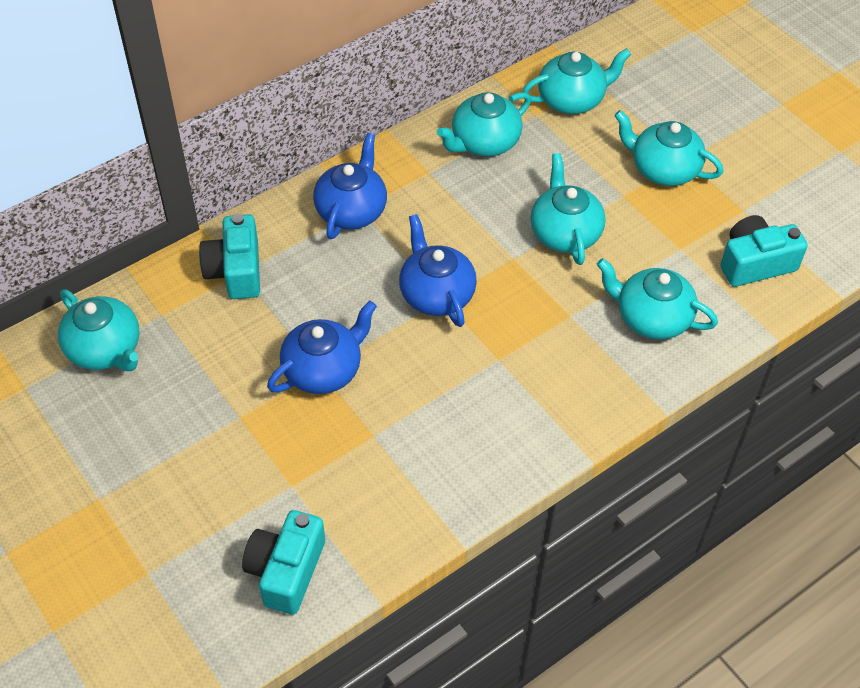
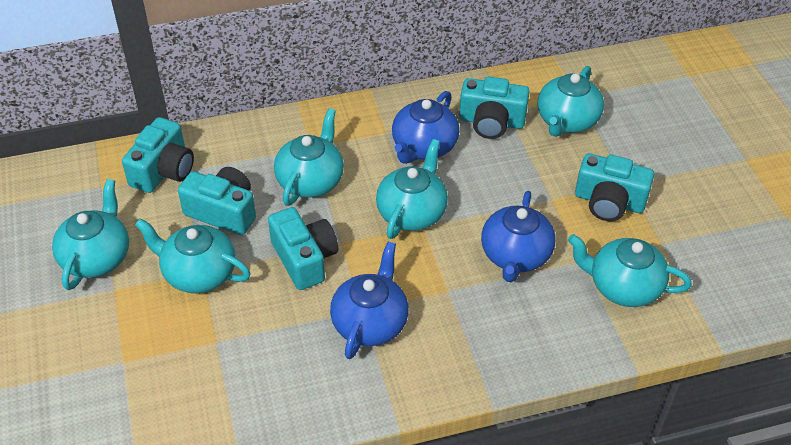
turquoise camera: [199,214,260,299] [242,510,325,615] [721,215,808,287] = 3 -> [122,117,194,193] [178,167,256,235] [268,207,338,290] [459,77,530,139] [575,153,654,221] = 5

